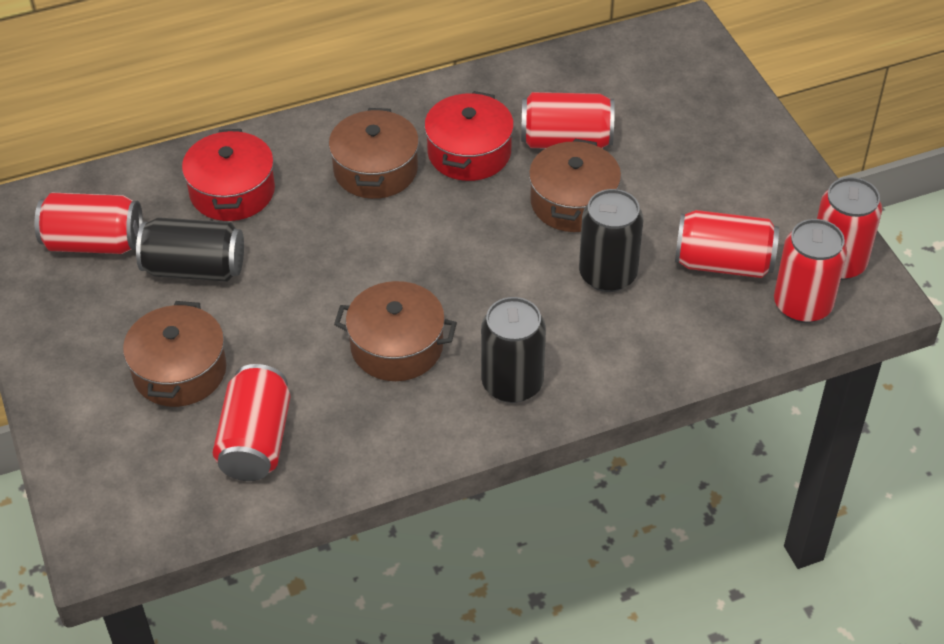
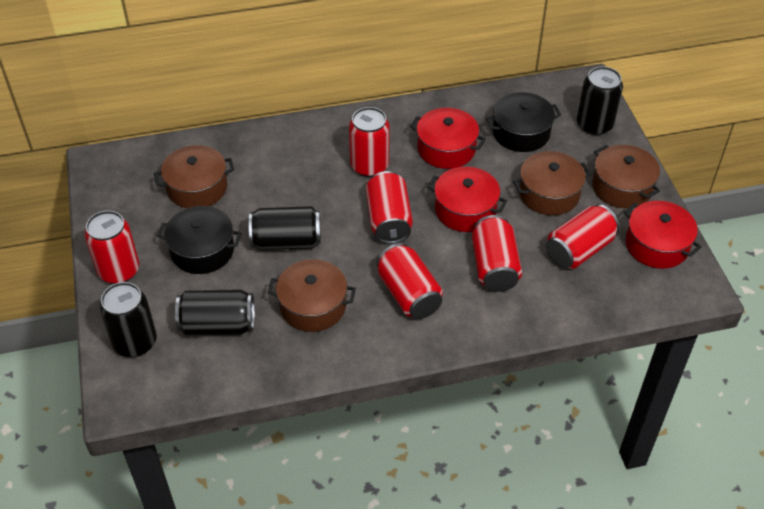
black can: [136,217,244,282] [481,297,546,403] [579,189,643,292] = 3 -> [99,282,157,357] [175,289,255,336] [249,206,321,250] [577,67,623,135] = 4
black pot: none = 0 -> [157,206,242,274] [486,92,561,152] = 2
red pot: [182,129,275,221] [424,91,514,181] = 2 -> [410,108,486,169] [427,167,507,232] [624,201,701,269] = 3

